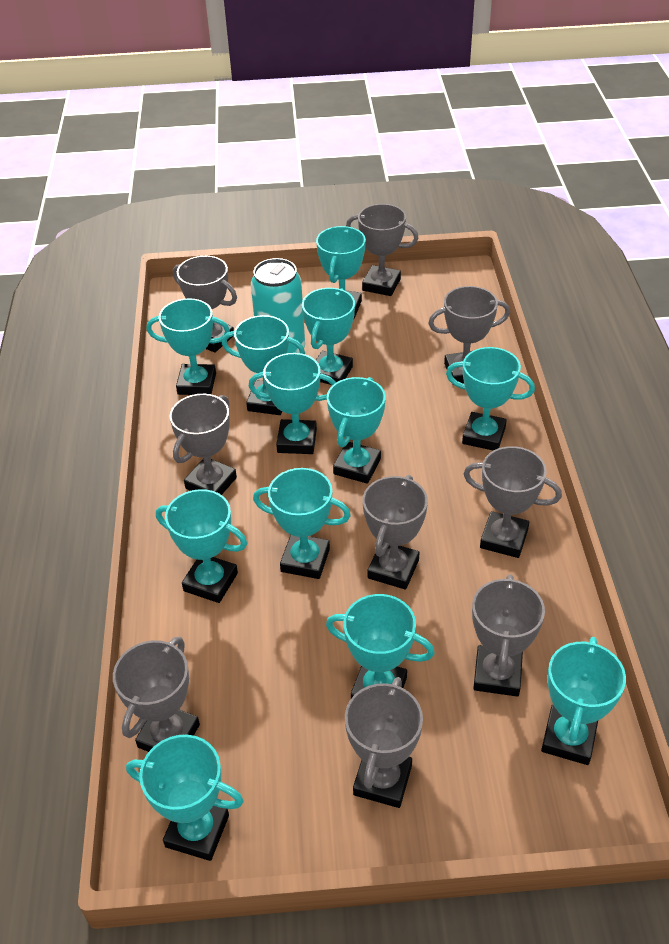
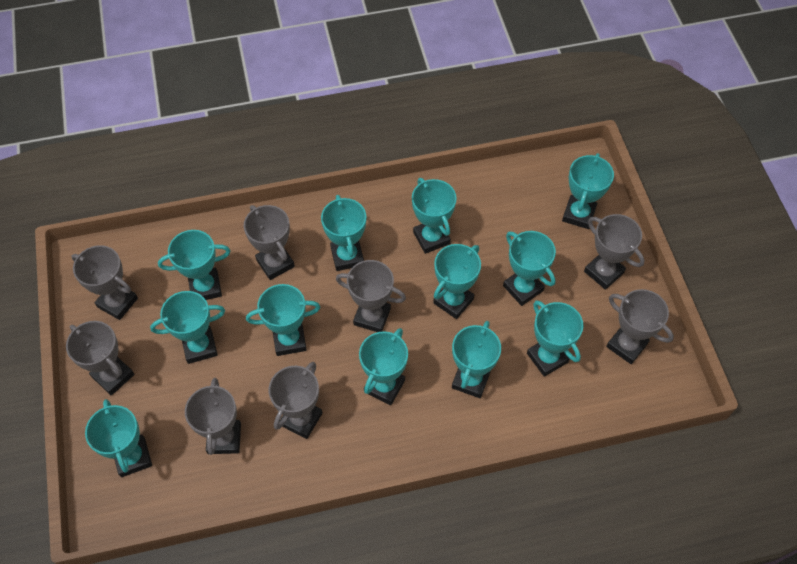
grey trophy: [113,637,200,752] [170,394,237,495] [173,256,237,353] [345,677,423,808] [346,204,419,296] [363,475,428,590] [428,286,510,383] [464,446,562,558] [472,574,545,697] = 9 -> [66,321,135,396] [71,245,138,320] [185,378,241,455] [244,205,295,280] [269,362,322,439] [336,260,406,332] [584,214,645,290] [606,289,674,364] = 8
turquoise can: [251,258,305,353] = 1 -> none = 0

